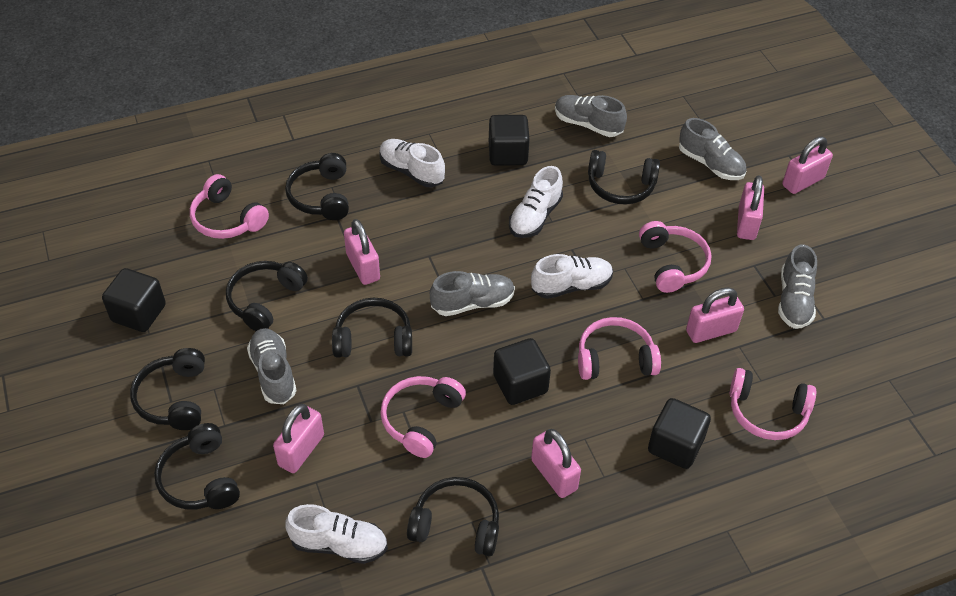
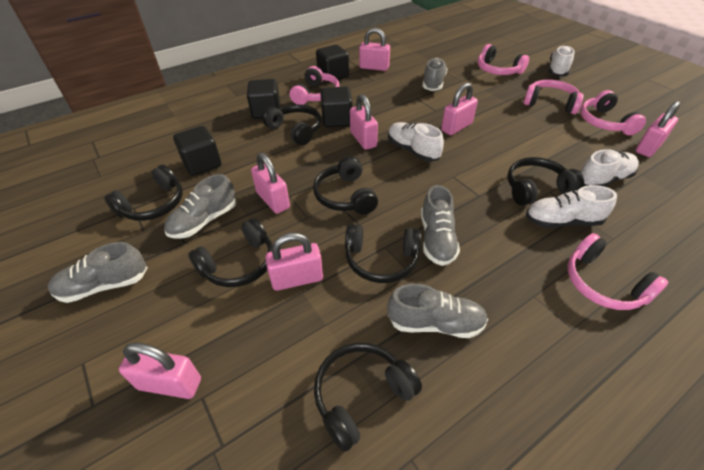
pink padlock: [273,404,324,473] [344,219,380,285] [531,429,581,498] [686,287,744,343] [737,175,764,240] [782,136,833,194] = 6 -> [119,342,201,399] [251,153,290,214] [265,232,323,291] [350,94,378,150] [359,28,390,71] [441,83,478,135] [636,101,680,157] = 7

